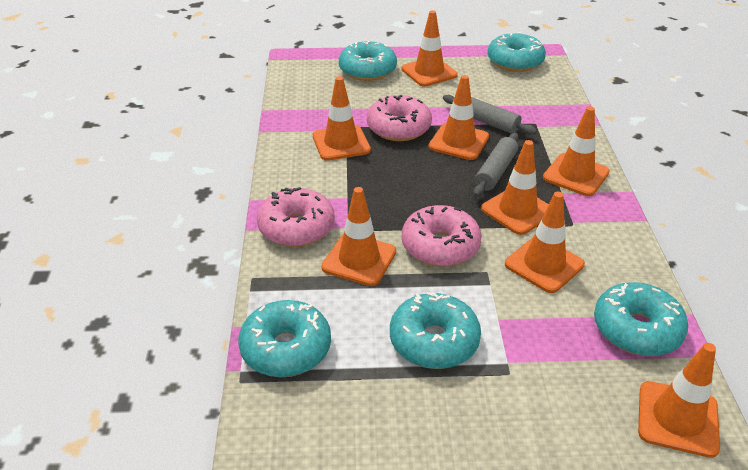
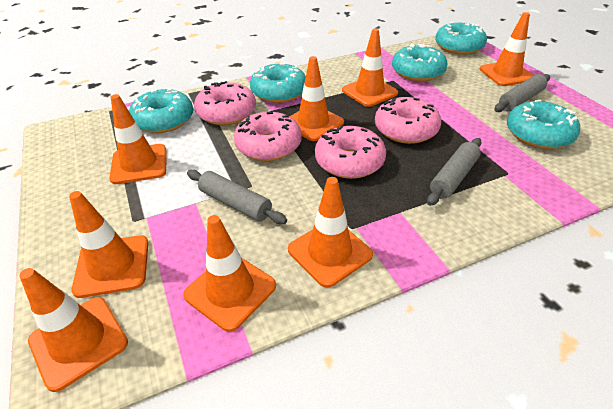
grey rolling pin: [443,95,537,135] [473,133,519,197] = 2 -> [187,170,287,224] [427,138,482,206] [494,74,550,112] = 3
pink donut: [257,187,335,247] [367,95,432,141] [402,205,482,267] = 3 -> [194,81,256,125] [234,112,301,161] [315,125,386,179] [375,97,441,144] = 4

